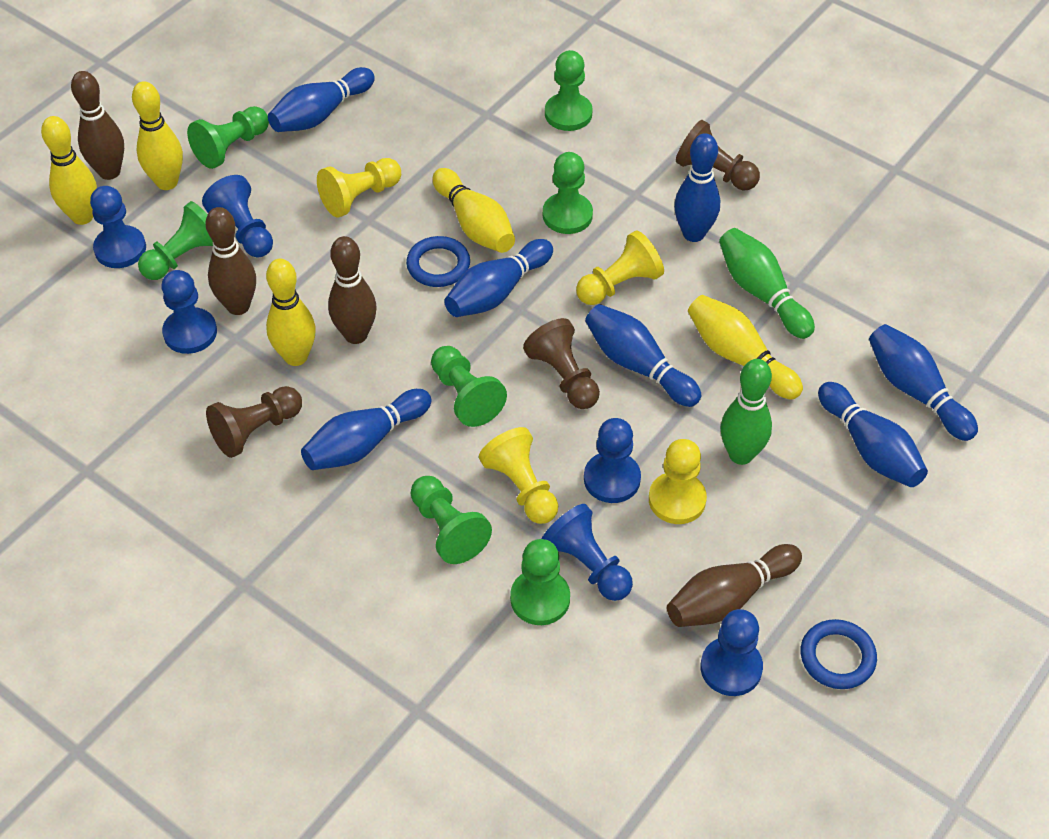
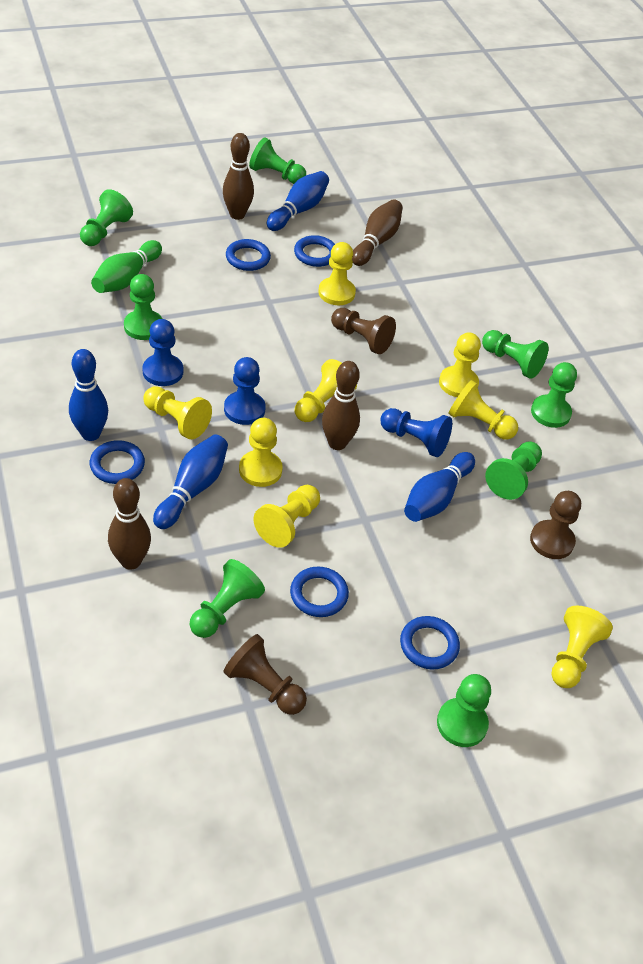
blue bowling pin: [268,67,375,132] [301,389,432,470] [444,239,553,317] [585,304,701,407] [674,133,720,242] [818,382,928,487] [869,324,978,441] = 7 -> [69,349,108,441] [153,434,228,529] [267,171,329,231] [404,452,475,522] = 4
blue pawn: [90,186,146,268] [161,270,217,354] [202,175,273,258] [542,504,633,601] [584,418,641,503] [701,609,763,696] = 6 -> [142,319,183,386] [224,357,266,425] [380,408,452,457] = 3
blue ring: [406,236,470,287] [801,619,877,689] = 2 -> [90,440,145,484] [226,239,271,271] [290,567,349,617] [294,235,335,267] [400,616,460,669] = 5
green bowling pin: [719,228,815,339] [721,359,772,465] = 2 -> [91,240,162,293] = 1
green pawn: [138,201,213,280] [187,106,269,169] [411,476,492,564] [431,346,507,427] [510,539,570,625] [543,152,593,234] [545,50,593,131] = 7 -> [80,189,133,246] [124,274,162,340] [190,559,265,638] [249,137,306,184] [437,674,491,747] [482,330,549,379] [485,441,542,500] [531,362,577,428] = 8
yellow bowling pin: [41,116,97,225] [132,81,183,190] [266,259,316,366] [432,168,515,253] [688,295,803,400] = 5 -> none = 0
yellow pawn: [317,158,401,217] [479,427,558,524] [576,230,664,305] [649,439,707,524] = 4 -> [143,386,212,439] [239,418,283,487] [254,485,320,548] [295,359,357,422] [318,242,356,305] [439,332,481,397] [448,380,518,440] [552,606,613,688] = 8

